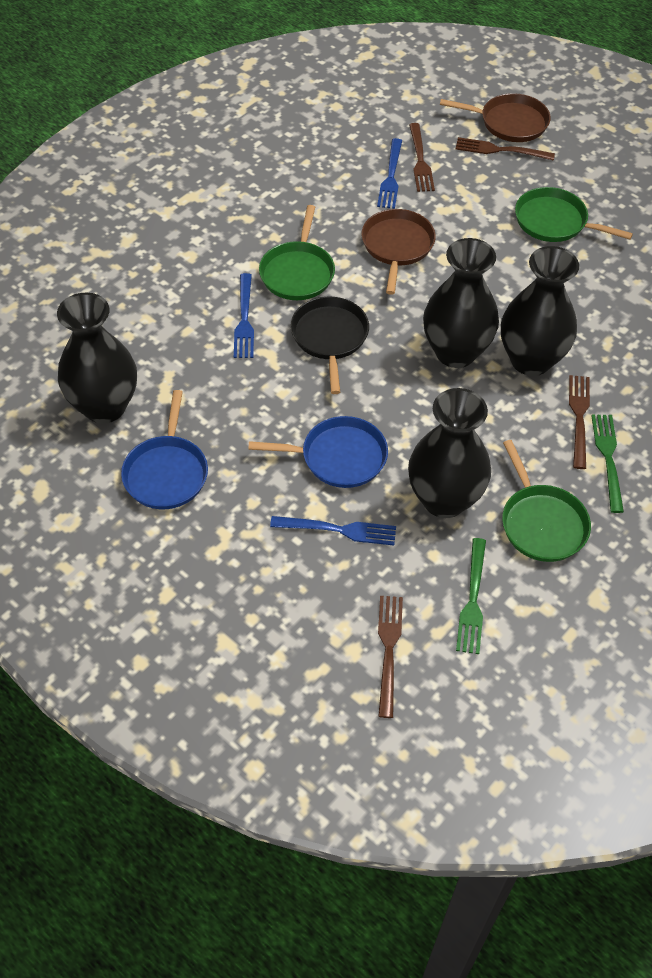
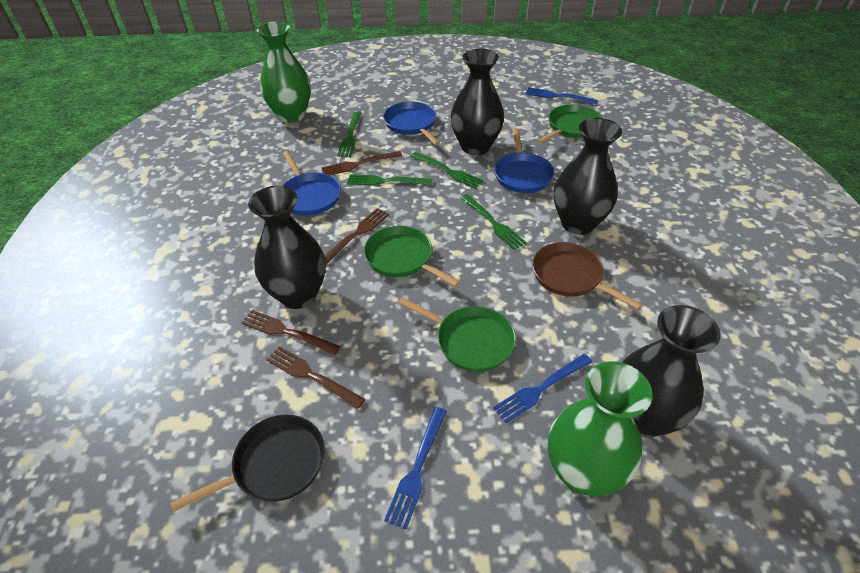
blue pan: [121,390,208,509] [248,416,388,488] = 2 -> [283,151,341,216] [383,101,440,145] [494,128,554,193] = 3
brown pan: [361,209,436,295] [440,93,551,142] = 2 -> [532,242,642,310] = 1
green fork: [456,538,486,654] [591,415,624,513] = 2 -> [337,111,361,157] [347,174,432,186] [411,152,484,189] [461,194,527,250] = 4
green vase: none = 0 -> [257,21,311,123] [548,361,653,496] = 2

